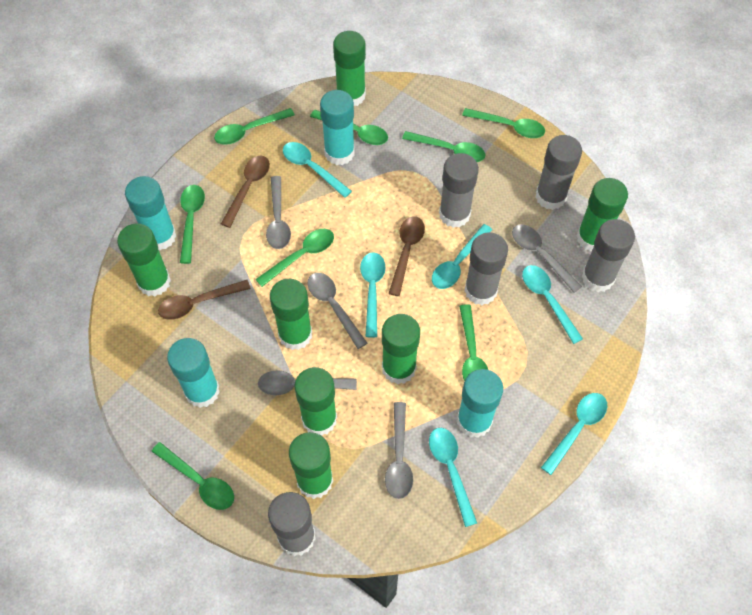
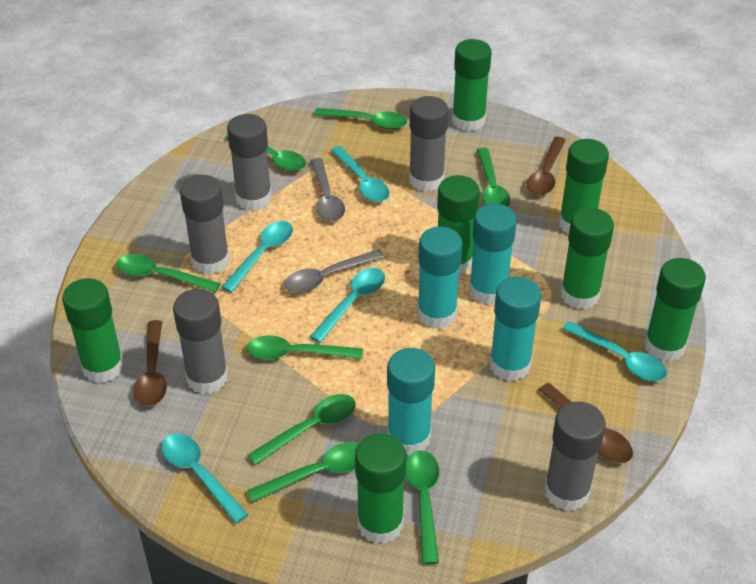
grey spoon: [258,370,357,395] [266,176,291,249] [307,273,367,349] [385,402,413,499] [512,224,582,293] = 5 -> [284,249,384,293] [311,158,345,221] = 2
turquoise spoon: [283,142,352,198] [360,252,386,337] [429,428,477,527] [432,224,492,289] [522,265,583,344] [541,393,607,475] = 6 -> [162,433,248,524] [221,221,293,293] [310,268,385,343] [331,146,390,202] [562,321,667,381] = 5

